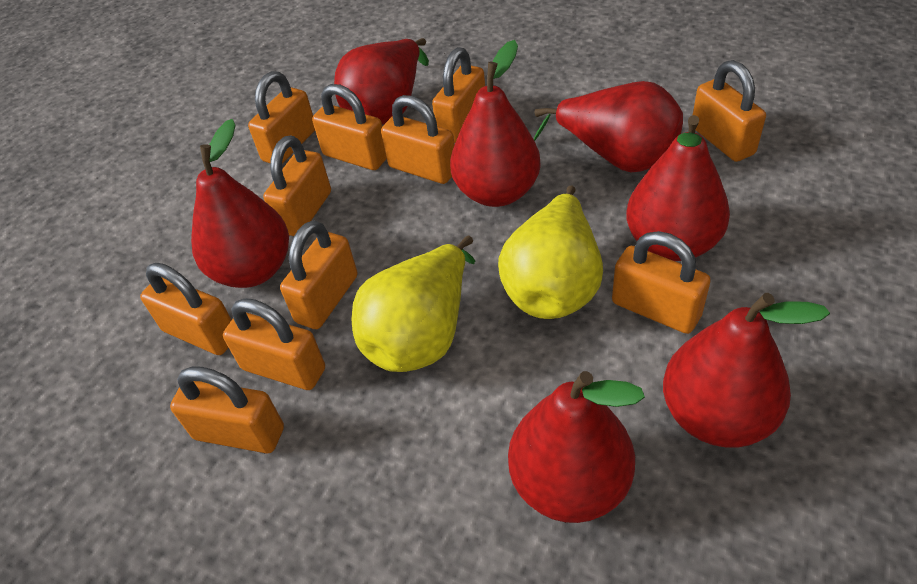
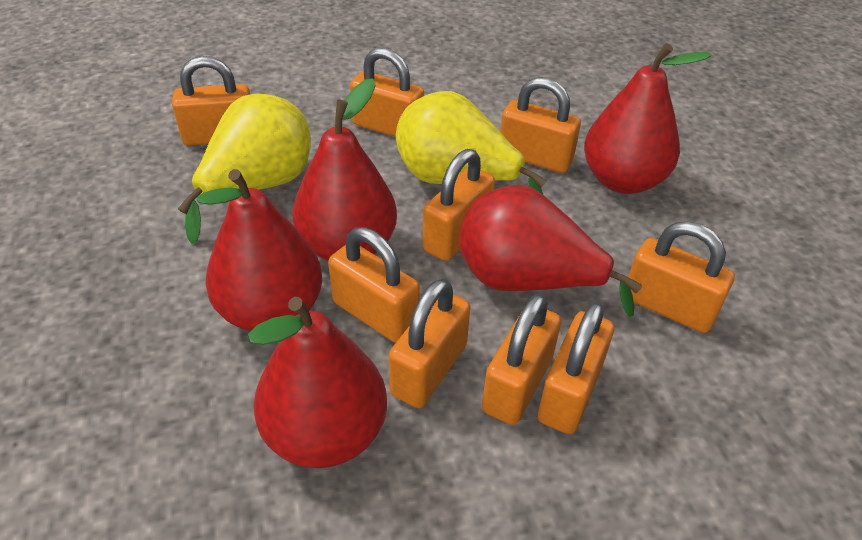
orange padlock: [140,263,231,355] [170,366,284,454] [223,298,325,390] [248,71,315,164] [263,136,331,236] [280,221,358,329] [312,84,387,170] [381,95,455,184] [432,47,485,143] [612,231,710,334] [692,60,766,162] = 11 -> [172,56,250,145] [328,227,420,343] [350,47,424,137] [389,279,470,408] [423,149,495,261] [482,294,561,425] [501,77,581,173] [538,302,614,434] [629,221,735,333] = 9
red pear: [191,119,289,288] [334,38,429,125] [450,40,541,207] [508,371,645,523] [534,81,683,172] [626,115,730,261] [663,293,830,448] = 7 -> [196,169,322,332] [248,297,387,468] [292,78,397,261] [459,185,642,317] [584,43,712,194] = 5

